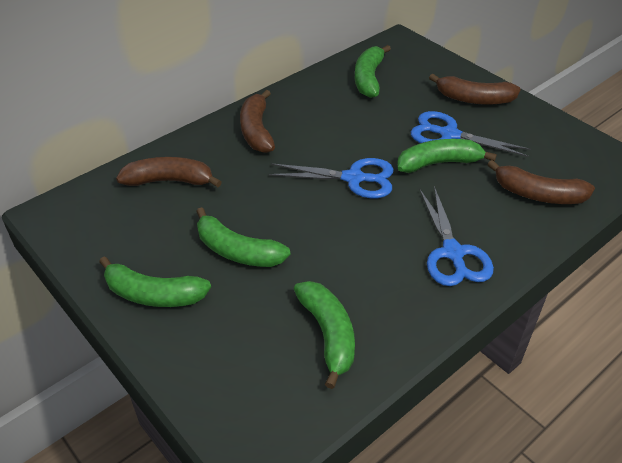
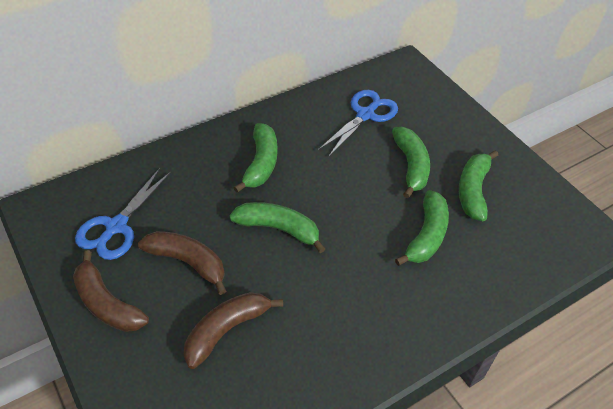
blue scissors: [268,158,394,198] [411,111,531,157] [419,186,494,286] = 3 -> [75,168,171,260] [318,90,398,157] = 2
brown banana: [116,157,222,187] [240,90,275,153] [429,74,521,105] [487,160,595,204] = 4 -> [73,250,149,332] [138,231,226,295] [184,292,283,369] = 3

